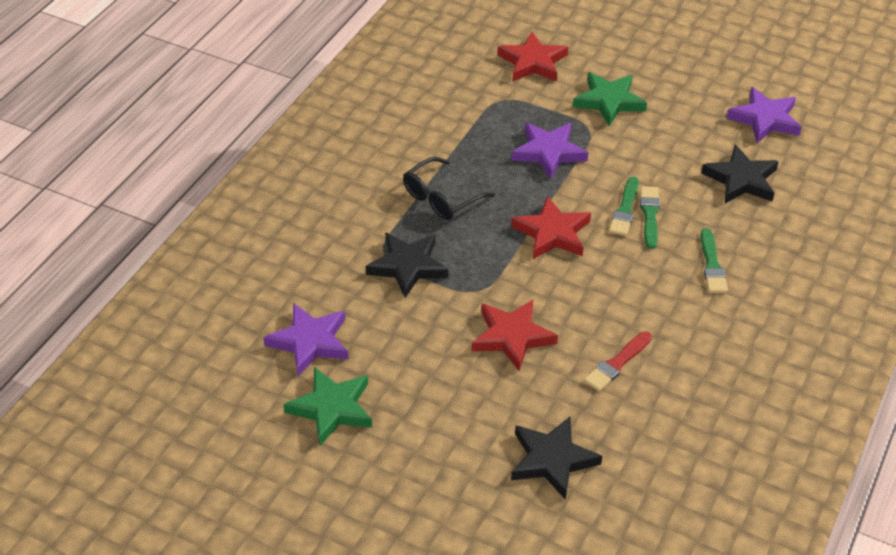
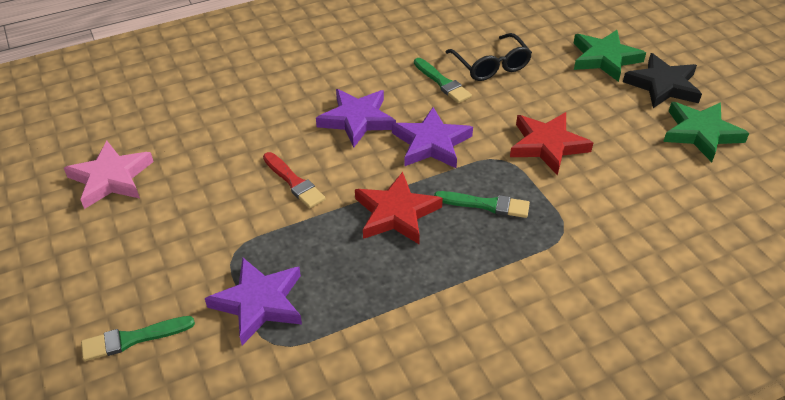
black star: [366,232,449,298] [511,417,602,500] [701,145,779,203] = 3 -> [623,53,702,108] = 1
pink star: none = 0 -> [64,141,154,209] = 1
red star: [472,300,558,371] [497,32,568,82] [511,196,591,259] = 3 -> [355,172,443,244] [510,112,593,176] = 2

